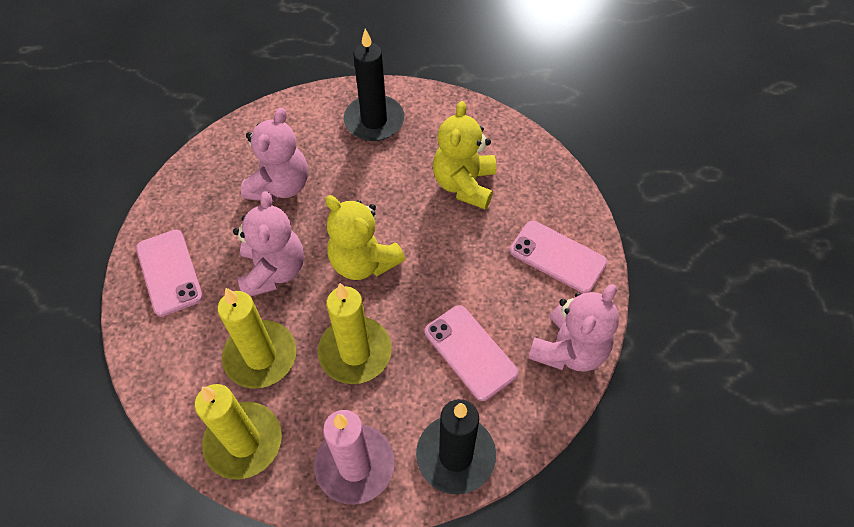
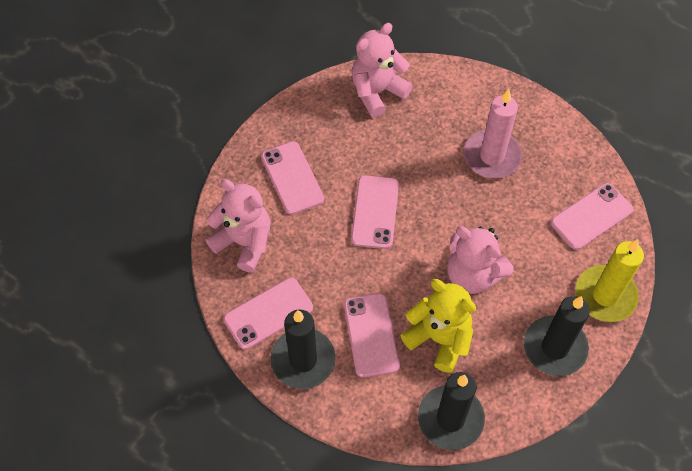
black candle: [344,29,404,141] [416,399,496,495] = 2 -> [270,310,336,389] [418,372,485,450] [524,296,590,376] = 3
pink phone: [136,230,203,317] [425,305,518,401] [510,221,607,293] = 3 -> [224,278,313,349] [261,141,324,215] [344,294,400,378] [351,175,399,249] [551,183,633,250] = 5
yellow candle: [195,384,282,479] [218,288,297,389] [318,283,392,384] = 3 -> [576,239,644,322] = 1
yellow teddy bear: [325,195,405,280] [433,101,496,209] = 2 -> [400,279,476,373] = 1

